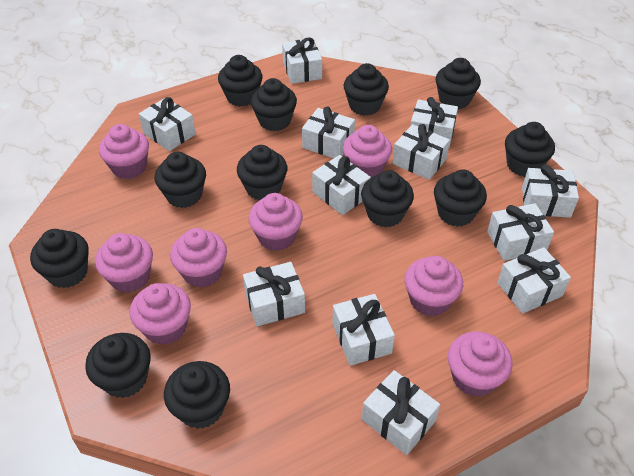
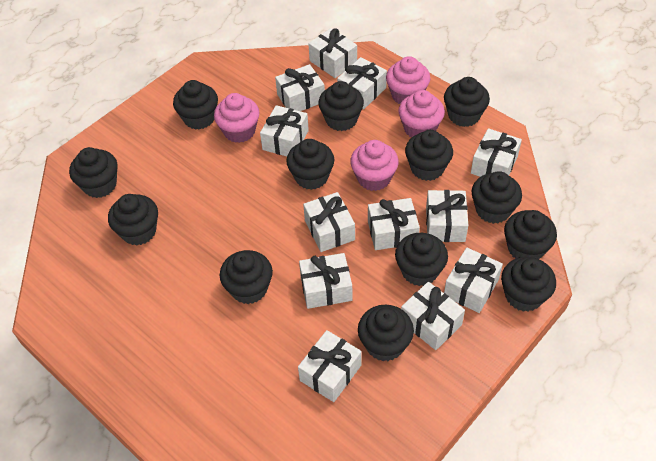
black cupcake: [30,229,89,288] [85,333,151,398] [155,152,206,208] [164,361,230,429] [218,55,262,107] [237,145,287,201] [251,78,297,131] [344,63,389,116] [361,170,414,228] [434,169,487,227] [436,58,481,110] [505,122,555,177] = 12 -> [69,147,118,198] [108,194,158,246] [173,80,218,130] [220,250,273,304] [286,139,334,190] [318,81,364,131] [358,305,414,361] [395,233,448,286] [405,130,453,181] [444,77,490,127] [472,171,522,224] [501,257,556,312] [504,210,557,259] = 13
pink cupcake: [95,233,153,293] [99,124,149,179] [130,283,191,345] [170,228,227,288] [248,193,303,251] [343,125,392,178] [405,256,463,316] [448,331,513,397] = 8 -> [214,93,260,143] [350,140,399,191] [386,56,431,104] [399,90,445,137] = 4

